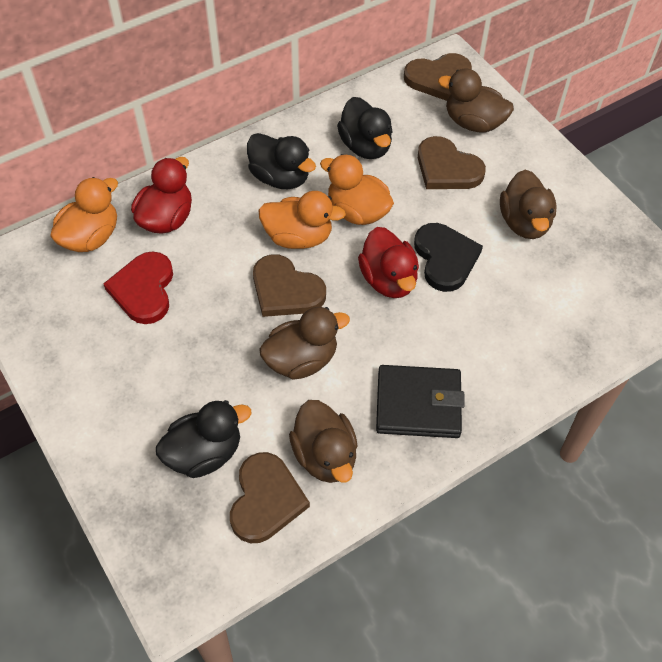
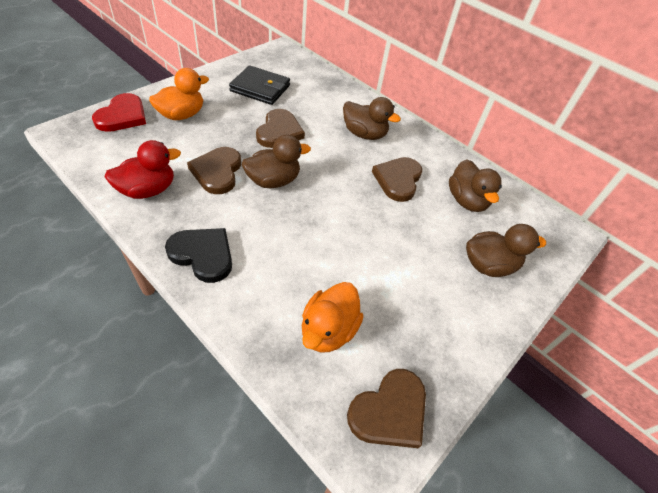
black duck: [156,400,251,478] [247,133,316,189] [337,97,393,159] = 3 -> none = 0
orange duck: [50,177,118,252] [258,191,346,249] [320,154,394,225] = 3 -> [149,68,209,120] [302,282,364,353] = 2
red duck: [131,157,192,234] [358,227,419,298] = 2 -> [105,140,181,199] = 1

